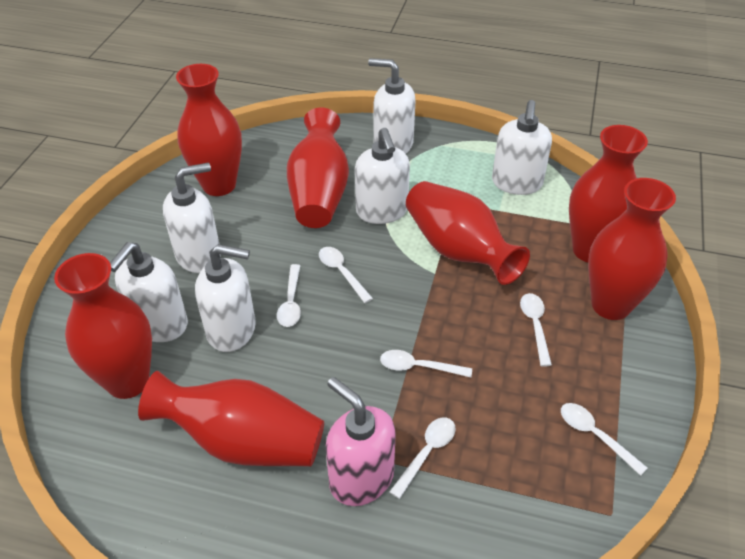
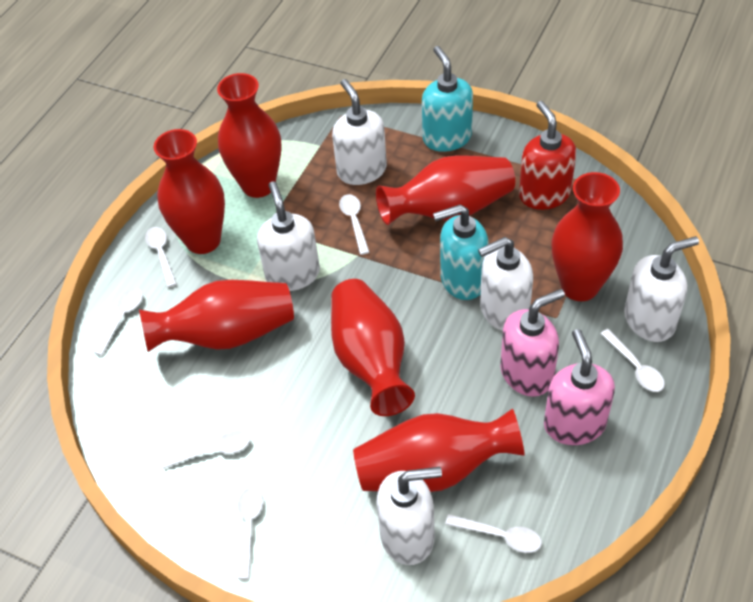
pink soap dispenser: [326,377,396,506] = 1 -> [500,289,565,397] [544,329,615,445] = 2
red soap dispenser: none = 0 -> [519,101,576,210] = 1
turquoise soap dispenser: none = 0 -> [422,46,473,152] [433,205,489,300] = 2
white soap dispenser: [110,242,188,342] [163,163,221,273] [195,244,256,352] [355,128,410,224] [368,58,416,154] [492,100,552,195] = 6 -> [257,181,320,291] [332,79,387,185] [376,467,442,565] [478,237,533,331] [624,236,699,342] = 5
white spoon: [277,264,301,327] [319,247,373,303] [380,350,472,377] [389,418,456,499] [520,293,552,367] [561,403,648,476] = 6 -> [93,288,143,355] [145,227,177,287] [161,431,250,469] [237,487,263,579] [339,194,369,255] [445,514,542,553] [600,329,665,392] = 7

